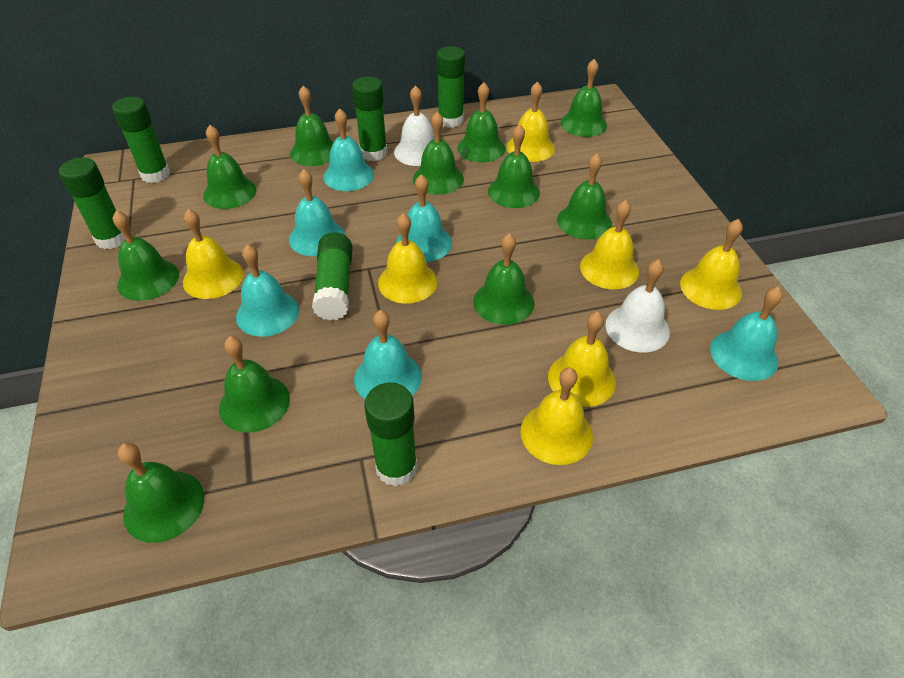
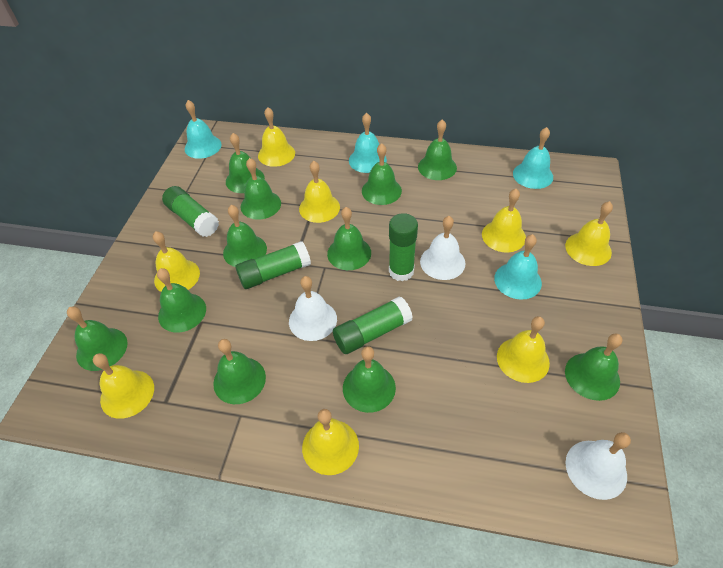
green glue stick: [59,157,125,249] [112,96,170,183] [312,232,352,321] [352,77,388,161] [364,382,418,486] [437,46,465,128] = 6 -> [162,186,219,237] [236,241,311,289] [333,296,413,354] [389,213,418,281] = 4
turquoise bell: [236,244,299,336] [289,169,345,256] [323,108,374,191] [354,310,422,399] [396,174,452,262] [710,287,783,381] = 6 -> [185,100,221,159] [349,113,387,173] [494,234,542,300] [513,127,553,189] = 4
white bell: [394,85,435,166] [606,259,670,352] = 2 -> [289,276,337,341] [420,216,465,280] [565,432,631,500] = 3
yellow bell: [183,209,244,299] [378,213,438,304] [507,81,555,162] [521,367,593,465] [548,311,616,407] [580,200,639,289] [680,219,743,310] = 7 -> [93,353,154,419] [153,231,200,292] [258,107,295,167] [299,161,340,223] [302,409,359,475] [482,189,526,252] [497,316,550,383] [565,201,613,266] = 8

